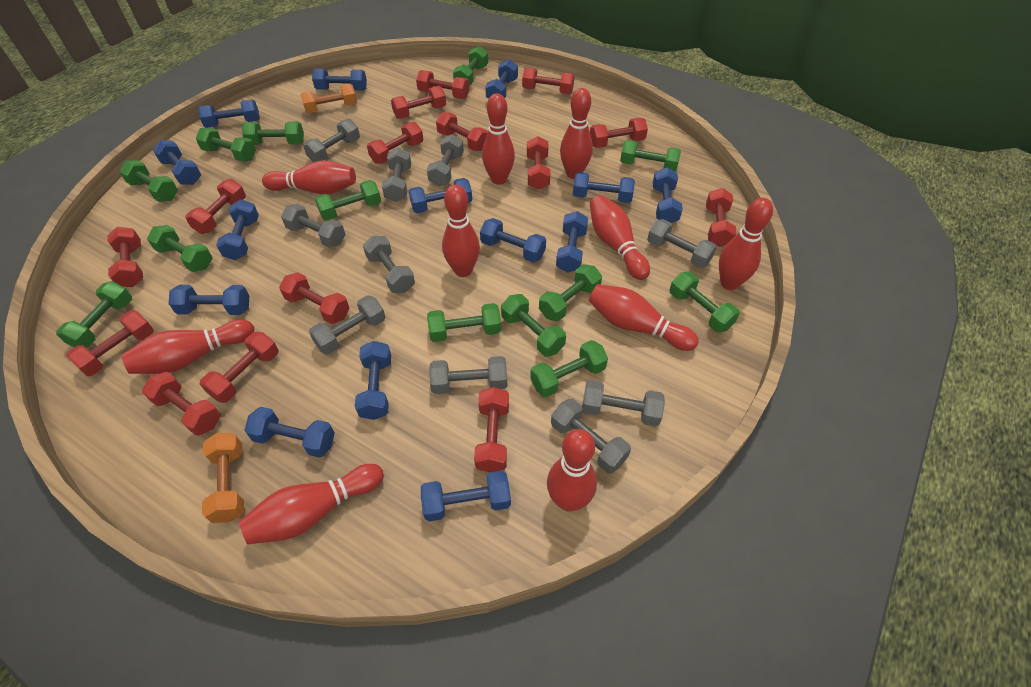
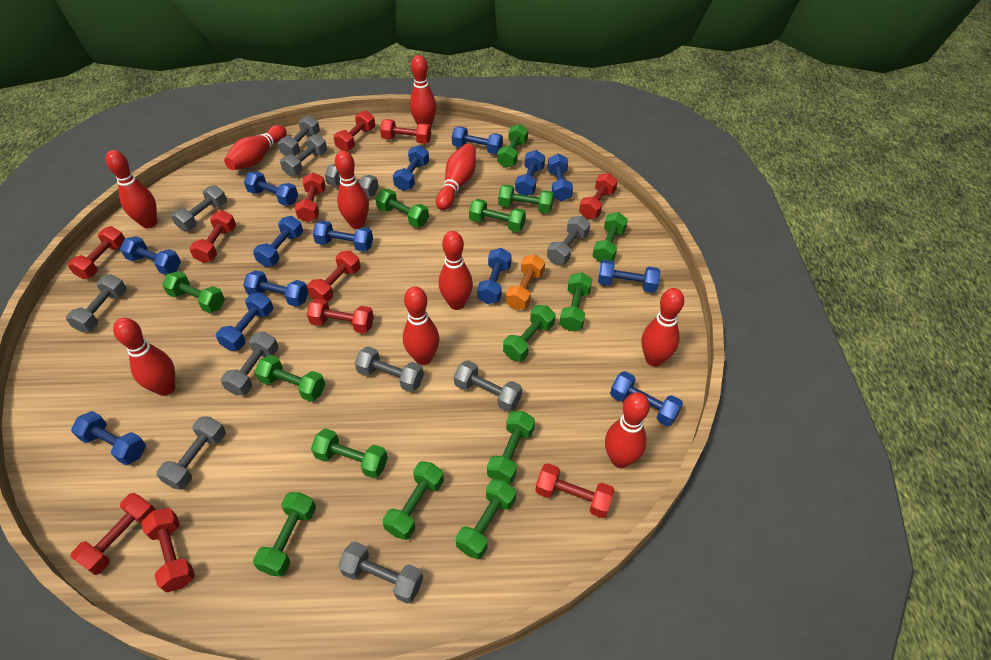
green dumbbell: [56,281,132,348] [119,160,178,202] [147,225,212,272] [196,128,256,162] [242,122,304,145] [315,180,381,221] [427,303,501,342] [453,46,488,86] [501,294,566,357] [530,340,608,397] [539,264,602,321] [620,140,681,171] [669,272,740,332] = 13 -> [162,271,225,313] [253,492,316,577] [255,355,325,402] [311,428,388,478] [375,189,429,227] [383,461,444,540] [456,479,516,559] [469,199,526,232] [487,411,535,484] [497,124,528,168] [498,185,554,214] [503,305,555,361] [560,272,592,331] [593,212,628,263] = 14
grey dumbbell: [281,204,346,248] [303,119,360,162] [309,295,385,354] [363,236,415,293] [382,147,411,202] [427,134,464,186] [429,356,507,394] [551,399,631,474] [582,380,665,427] [647,219,717,268] = 10 -> [66,274,127,333] [156,416,226,490] [171,185,227,231] [221,332,278,395] [278,115,320,156] [280,134,327,176] [325,164,379,197] [338,541,423,604] [355,346,424,392] [454,360,522,412] [547,216,590,264] = 11
orange dumbbell: [202,433,244,523] [301,84,357,113] = 2 -> [506,254,545,310] = 1
red dumbbell: [66,310,154,376] [107,227,143,287] [142,372,221,436] [186,179,246,234] [200,332,278,403] [279,272,350,324] [367,122,423,164] [391,86,446,119] [416,70,469,99] [436,112,488,151] [474,387,509,472] [522,68,574,94] [527,136,550,190] [590,118,648,148] [706,188,737,247] = 15 -> [68,226,125,279] [71,493,156,575] [141,508,195,593] [189,210,236,263] [295,172,326,222] [307,251,360,302] [307,298,374,333] [334,111,375,151] [380,119,431,144] [535,463,615,518] [579,173,618,219] = 11

